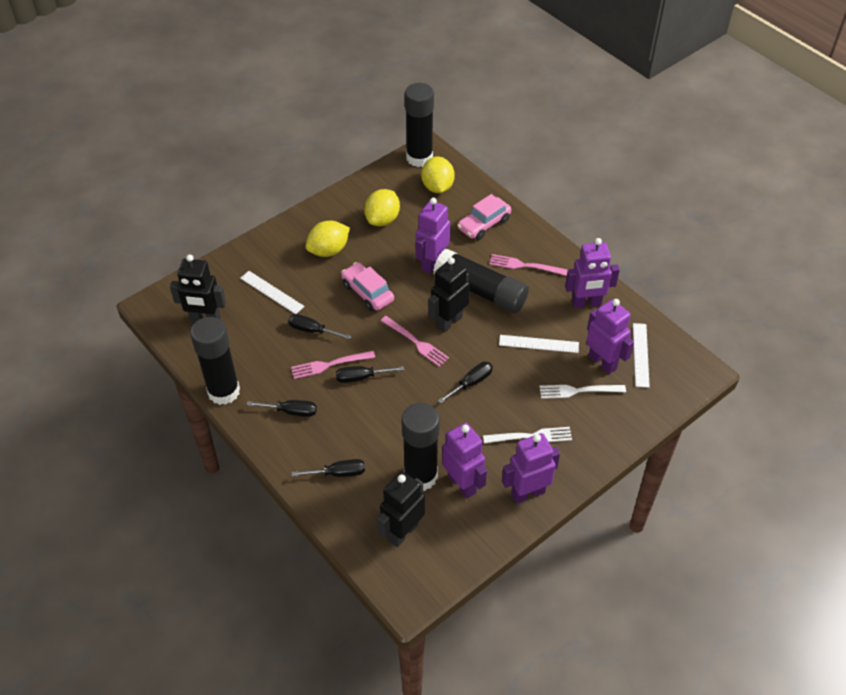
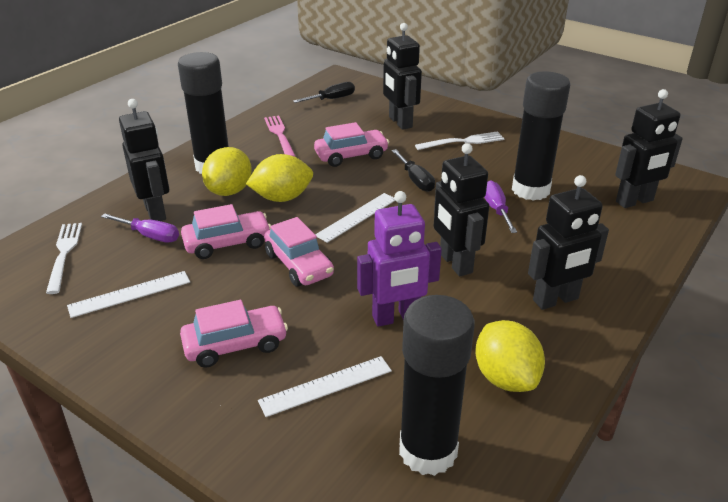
black glue stick: [190,317,240,405] [402,403,440,491] [405,83,434,167] [433,249,529,313] = 4 -> [178,52,229,174] [399,295,474,476] [512,71,571,201] = 3
black robot: [170,254,226,322] [377,471,425,547] [428,257,470,333] = 3 -> [119,99,169,221] [383,23,422,130] [434,143,489,276] [528,175,609,310] [615,89,683,208] = 5
black screwdriver: [247,400,317,417] [288,314,351,339] [292,459,365,477] [336,366,404,383] [438,362,493,403] = 5 -> [293,82,355,103] [392,149,435,192] = 2
pink car: [341,262,394,311] [457,194,511,240] = 2 -> [180,300,288,368] [181,204,271,259] [264,217,334,287] [314,122,389,167] = 4
pink fork: [291,351,375,379] [381,316,449,367] [489,254,568,276] = 3 -> [264,116,296,157] = 1
purple robot: [415,198,450,274] [442,423,487,499] [502,433,560,504] [565,238,620,309] [586,299,634,374] = 5 -> [357,191,442,327] = 1
purple screwdriver: none = 0 -> [101,213,179,243] [484,180,517,233] = 2

